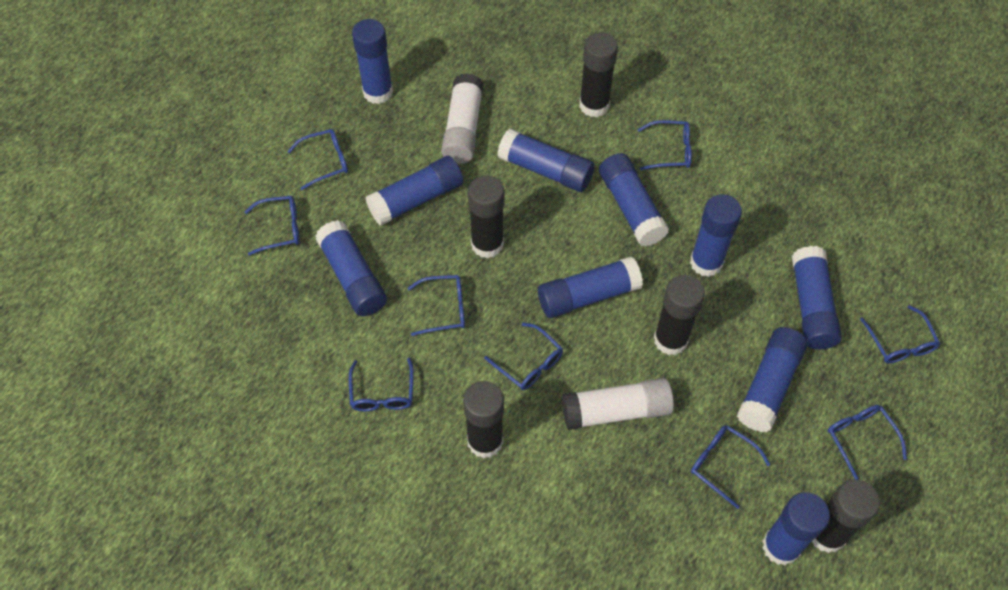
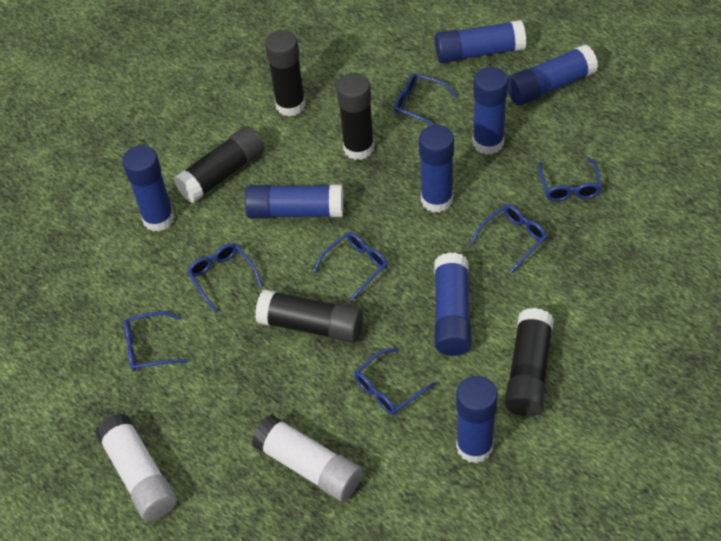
blue glasses: [245,196,300,255] [287,129,348,190] [349,357,414,411] [408,275,465,336] [484,323,563,390] [638,120,692,170] [691,425,770,509] [828,405,907,480] [860,305,940,364] = 9 -> [124,311,188,371] [187,243,263,313] [313,232,388,302] [354,348,435,415] [394,73,458,125] [471,205,547,273] [538,158,602,201] = 7
blue glue stick: [315,220,387,316] [352,19,393,104] [365,156,463,226] [497,129,594,192] [538,256,643,318] [599,153,669,246] [690,194,742,277] [737,327,807,432] [763,492,830,566] [792,246,842,349] = 10 -> [122,145,175,232] [245,185,344,219] [419,125,454,213] [434,252,472,356] [435,20,526,63] [456,376,498,463] [473,67,508,155] [508,45,598,105] = 8

